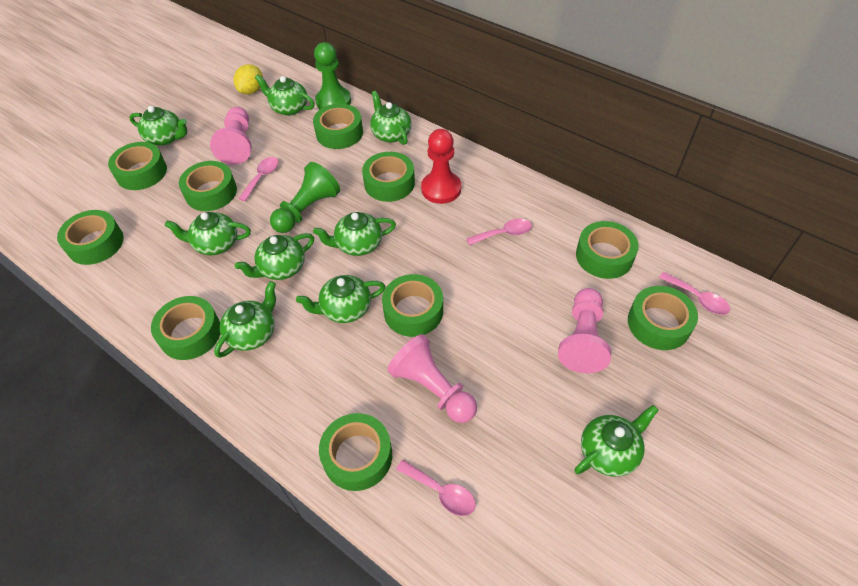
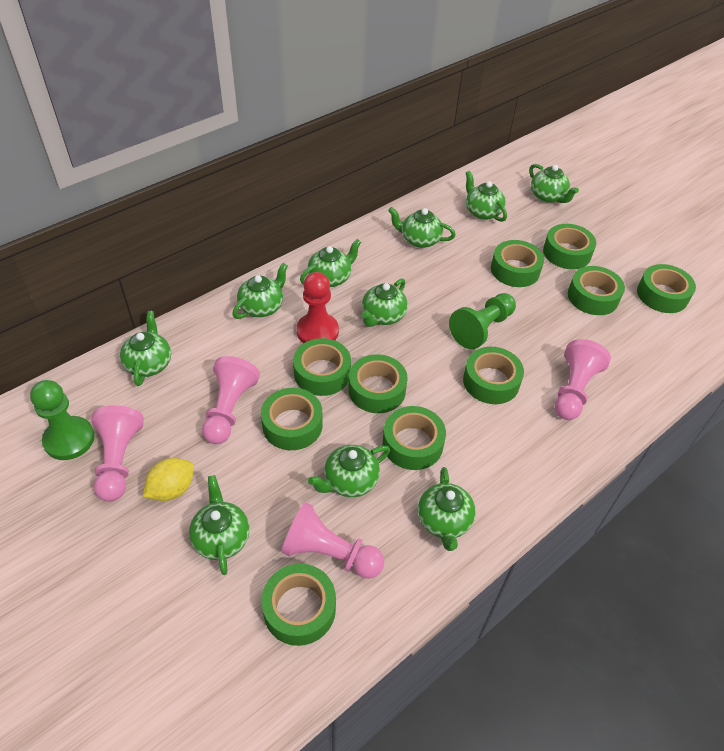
green teapot: [129,106,187,146] [164,212,251,255] [214,281,276,358] [235,233,314,280] [255,74,315,116] [296,275,386,323] [313,212,396,256] [370,91,412,145] [574,405,659,477] = 9 -> [120,311,171,386] [189,475,249,575] [232,263,288,319] [300,239,361,287] [308,445,390,497] [361,278,408,327] [388,207,456,248] [418,467,476,551] [466,171,507,222] [529,164,579,203] = 10
pink pawn: [210,107,251,165] [388,334,477,423] [558,288,611,373] = 3 -> [91,405,144,502] [202,356,260,444] [281,502,384,579] [555,339,611,420] = 4
pink spoon: [238,157,279,202] [396,460,476,516] [466,219,532,245] [659,272,730,315] = 4 -> none = 0

